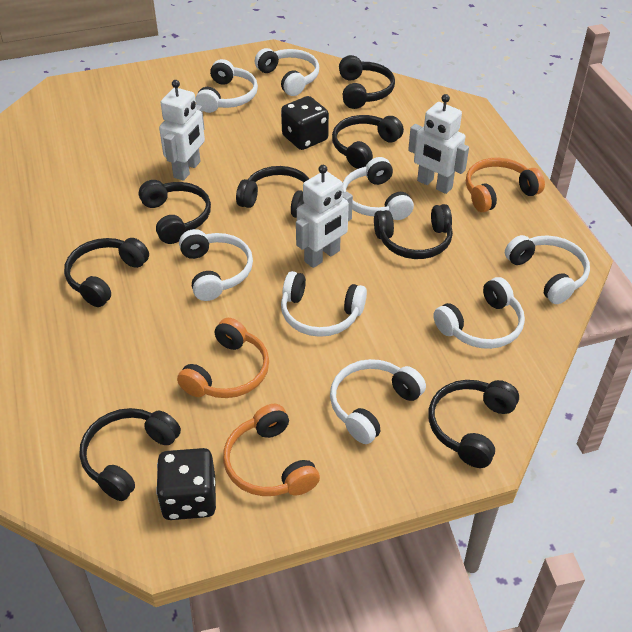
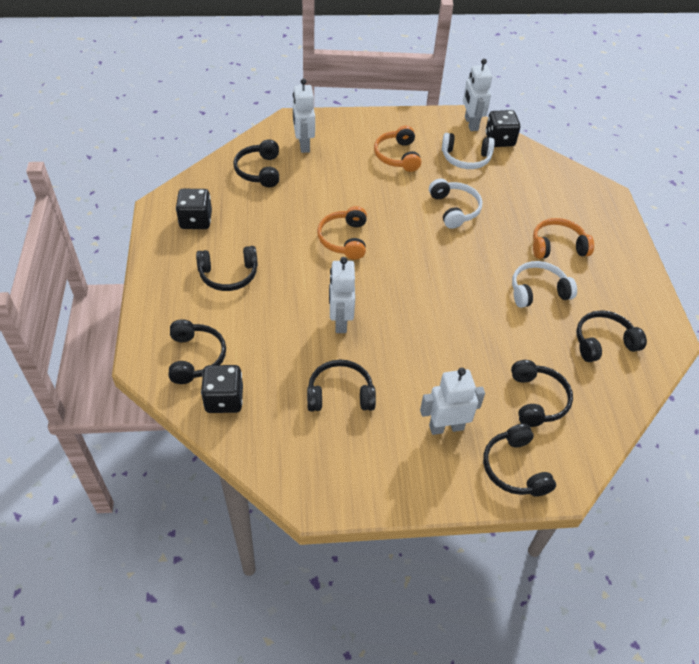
black dice: [156,448,216,520] [281,96,329,150] = 2 -> [176,189,212,229] [201,365,243,413] [485,110,520,147] = 3
black headphones: [64,238,149,307] [79,408,181,501] [139,180,211,244] [236,166,309,218] [332,115,404,169] [339,55,395,109] [374,204,453,259] [428,380,519,468] = 8 -> [169,320,226,384] [196,246,258,291] [233,139,279,187] [307,360,376,411] [483,423,556,497] [511,360,573,427] [576,310,647,362] = 7
white headphones: [179,229,253,301] [196,59,258,113] [255,48,319,96] [281,271,367,337] [330,359,426,444] [343,157,414,220] [433,277,525,349] [505,235,590,304] = 8 -> [429,179,482,229] [442,133,495,169] [512,261,577,308] = 3
white robot: [159,80,205,181] [296,165,353,268] [408,94,469,194] = 3 -> [293,78,315,153] [329,257,355,333] [420,368,485,435] [463,59,492,131] = 4

